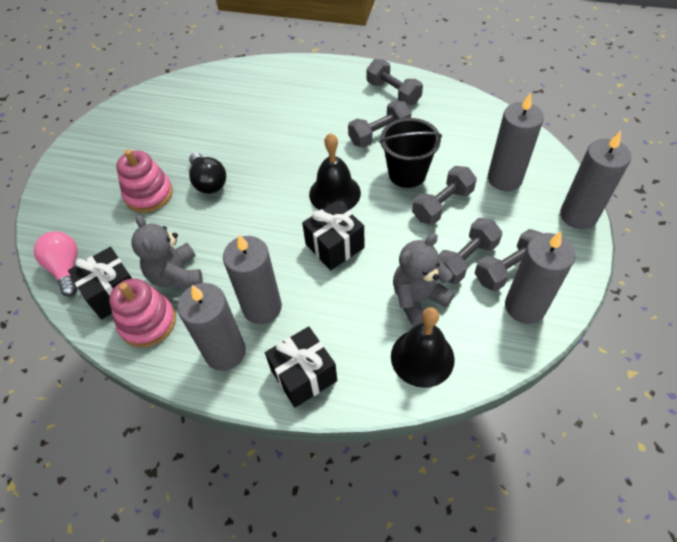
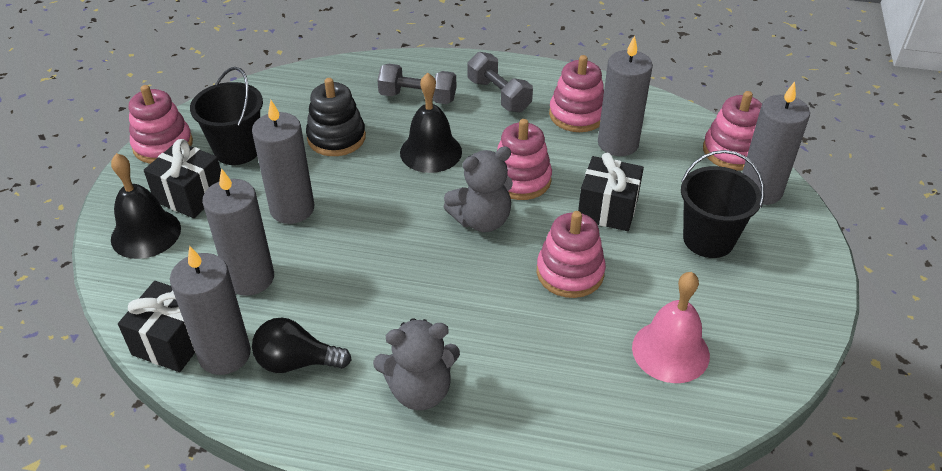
black bucket: [379,118,442,188] = 1 -> [190,67,263,165] [681,150,764,258] = 2
black stacking toy: none = 0 -> [306,78,366,156] = 1
grey dumbbell: [348,101,411,148] [367,59,423,105] [412,166,477,225] [438,218,502,284] [475,229,542,291] = 5 -> [377,64,456,104] [467,52,533,112] = 2
pink bell: none = 0 -> [632,272,710,383] = 1
pink light bulb: [34,231,78,297] = 1 -> none = 0
pink stacking toy: [109,279,176,348] [116,149,173,213] = 2 -> [129,85,193,164] [496,119,552,200] [537,211,606,298] [549,55,604,132] [703,91,762,171] = 5

